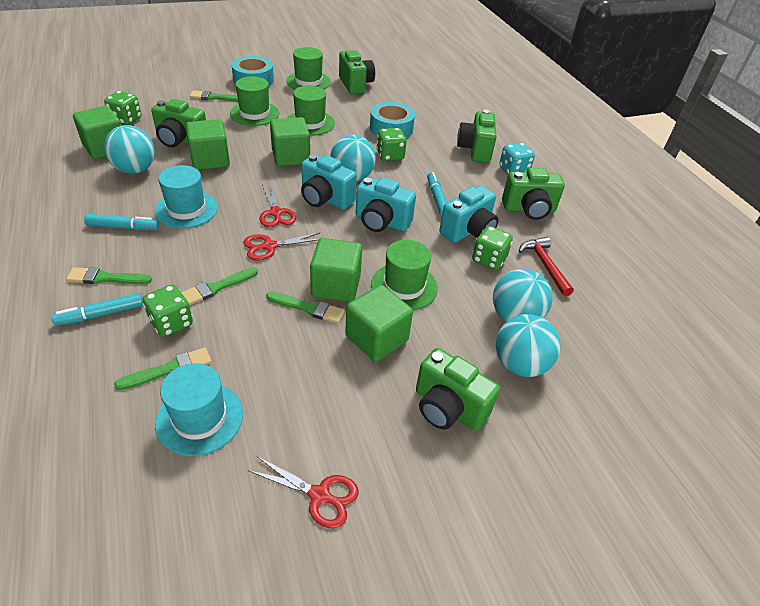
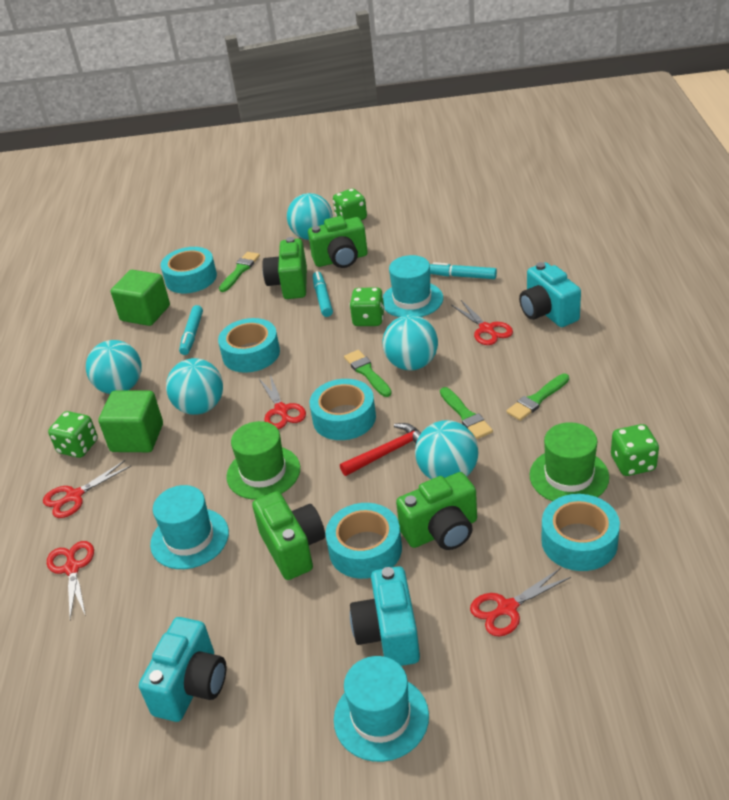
green brush: [66,267,152,284] [114,347,212,390] [181,268,258,305] [190,90,238,102] [266,292,345,324] = 5 -> [219,252,260,292] [344,350,392,397] [440,387,493,439] [506,374,569,421] = 4
green camera: [151,99,206,147] [339,50,375,94] [416,348,500,431] [457,110,497,163] [502,168,565,220] = 5 -> [252,491,325,580] [262,237,307,299] [308,216,368,268] [396,472,477,550] = 4
green cube: [73,106,121,159] [186,119,230,170] [270,117,310,166] [310,238,362,302] [345,285,413,362] = 5 -> [99,391,163,452] [111,270,170,326] = 2
green hat: [230,76,279,126] [286,47,331,90] [287,86,335,136] [371,240,438,310] = 4 -> [226,421,300,500] [530,422,609,501] = 2
red scissors: [243,233,320,261] [248,457,359,528] [260,183,296,227] = 3 -> [43,460,131,518] [47,541,94,620] [259,375,306,429] [451,300,513,345] [470,568,571,636] = 5
turquoise ball: [104,125,155,174] [330,135,376,181] [493,269,553,322] [496,314,560,377] = 4 -> [86,340,142,394] [166,358,223,415] [287,193,333,240] [383,315,438,370] [415,420,479,479] = 5
turquoise dice: [499,143,535,175] = 1 -> none = 0
turquoise hat: [155,165,218,228] [155,363,243,456] = 2 -> [150,485,229,569] [334,656,429,762] [383,255,443,317] = 3
turquoise tape: [232,56,274,86] [370,102,415,138] = 2 -> [161,247,217,293] [218,318,280,373] [310,379,376,440] [325,503,402,579] [541,494,620,571] = 5

